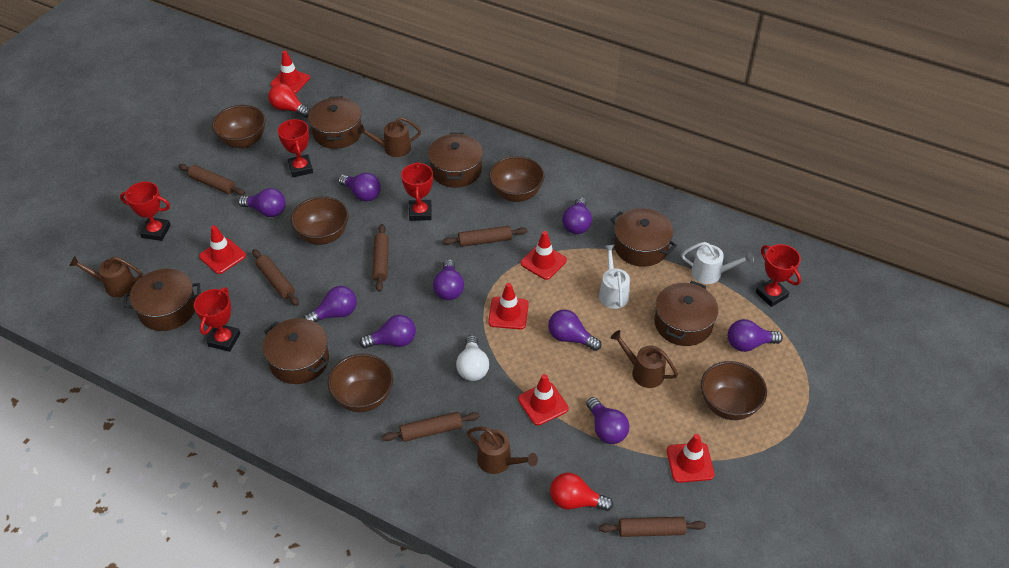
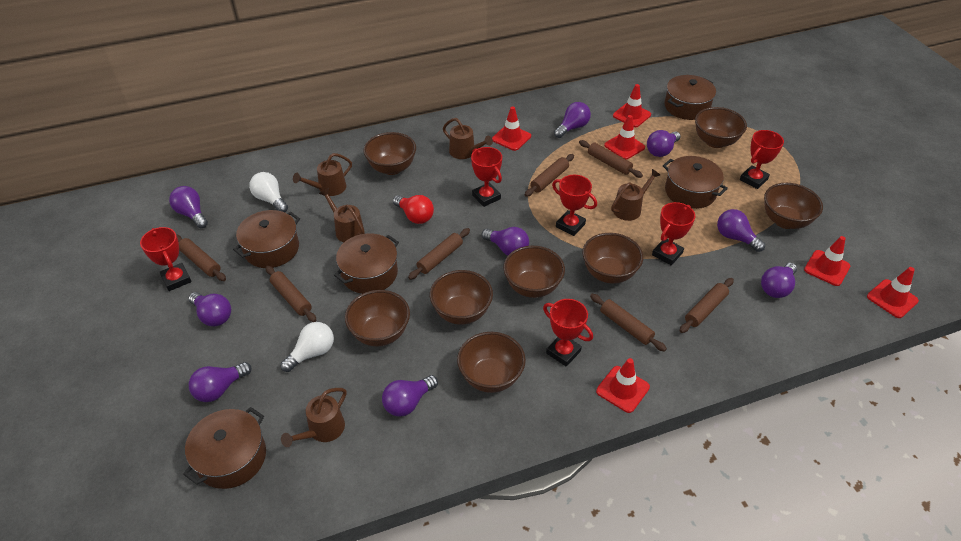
brown bowl: [212,105,266,149] [291,196,349,245] [328,354,393,412] [489,156,544,202] [701,361,767,420] = 5 -> [345,290,410,346] [363,132,416,175] [430,270,493,325] [457,332,526,393] [503,246,565,298] [582,233,643,284] [695,107,747,148] [764,183,823,229] = 8
brown pot: [124,269,201,331] [263,318,329,384] [308,96,362,149] [428,133,483,188] [611,208,677,267] [654,281,718,346] = 6 -> [183,407,266,489] [233,210,300,268] [334,233,399,294] [663,156,728,209] [665,75,716,120] = 5
brown rolling pin: [179,164,245,195] [252,249,299,306] [372,224,389,292] [382,412,480,442] [442,226,528,247] [599,517,706,537] = 6 -> [177,235,226,281] [266,266,316,322] [408,228,470,280] [525,154,574,197] [579,140,643,178] [590,294,667,352] [680,278,734,333] = 7
brown watering can: [69,257,143,297] [357,117,421,157] [467,427,538,474] [610,330,678,388] = 4 -> [281,388,347,447] [293,153,352,196] [319,188,365,242] [443,118,493,159] [611,169,660,221] = 5
red light bulb: [268,83,310,118] [550,473,613,511] = 2 -> [393,195,434,224] = 1
red trophy: [120,182,171,241] [194,287,240,352] [277,119,313,177] [401,162,433,221] [755,244,801,307] = 5 -> [140,227,192,291] [471,147,502,207] [543,299,593,366] [552,175,597,236] [652,202,695,265] [740,130,784,189] = 6
white light bulb: [456,335,489,381] = 1 -> [249,172,288,212] [280,322,334,372] = 2
white watering can: [599,245,630,309] [681,242,754,284] = 2 -> none = 0

